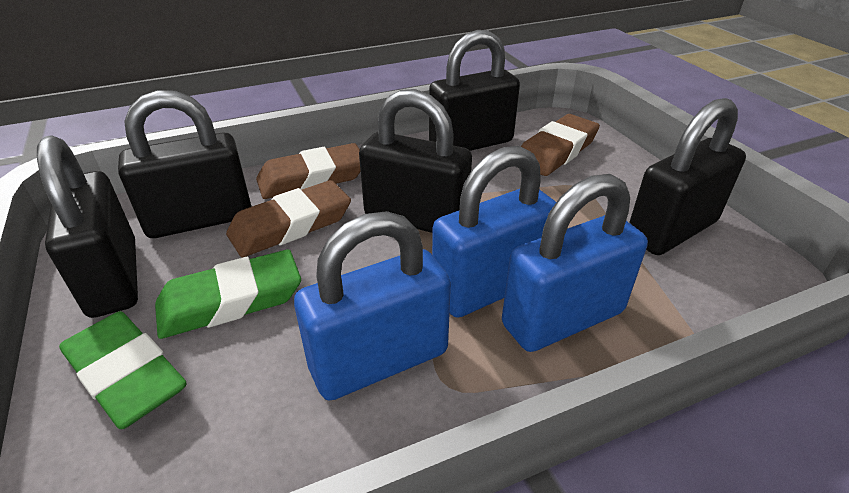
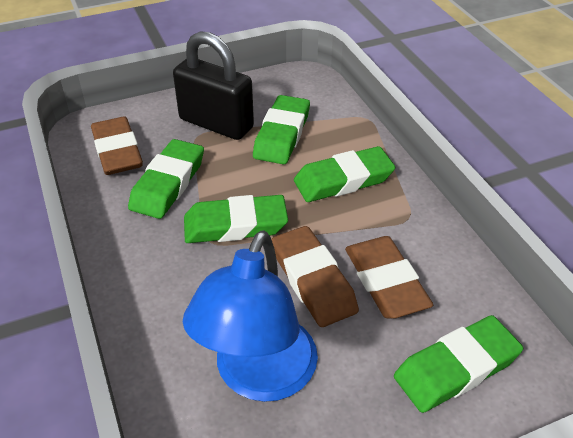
black padlock: [37,135,138,318] [118,90,252,238] [359,89,472,233] [429,30,520,151] [629,98,746,255] = 5 -> [173,31,254,140] = 1
blue lamp: none = 0 -> [183,230,318,402] = 1
blue padlock: [294,211,451,401] [432,146,556,318] [502,174,648,352] = 3 -> none = 0
green eraser: [59,311,187,429] [155,249,301,339] = 2 -> [128,139,204,219] [184,195,288,243] [253,95,310,165] [294,146,395,202] [394,315,523,413] = 5

